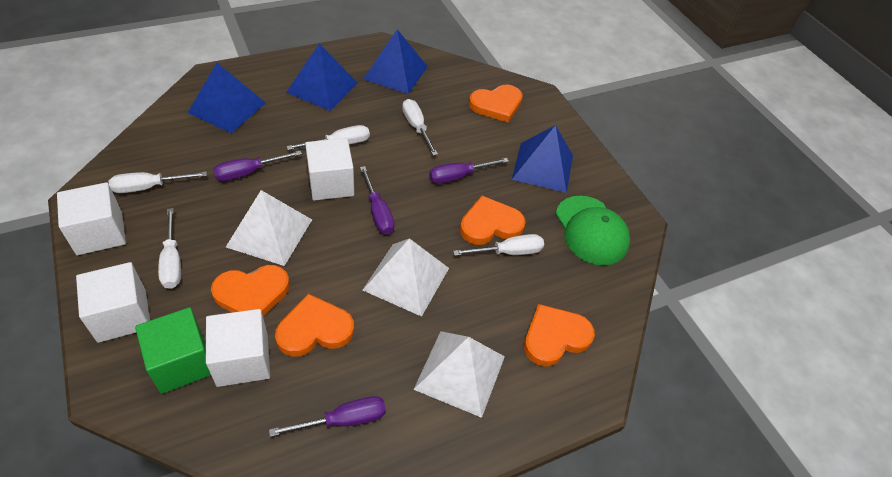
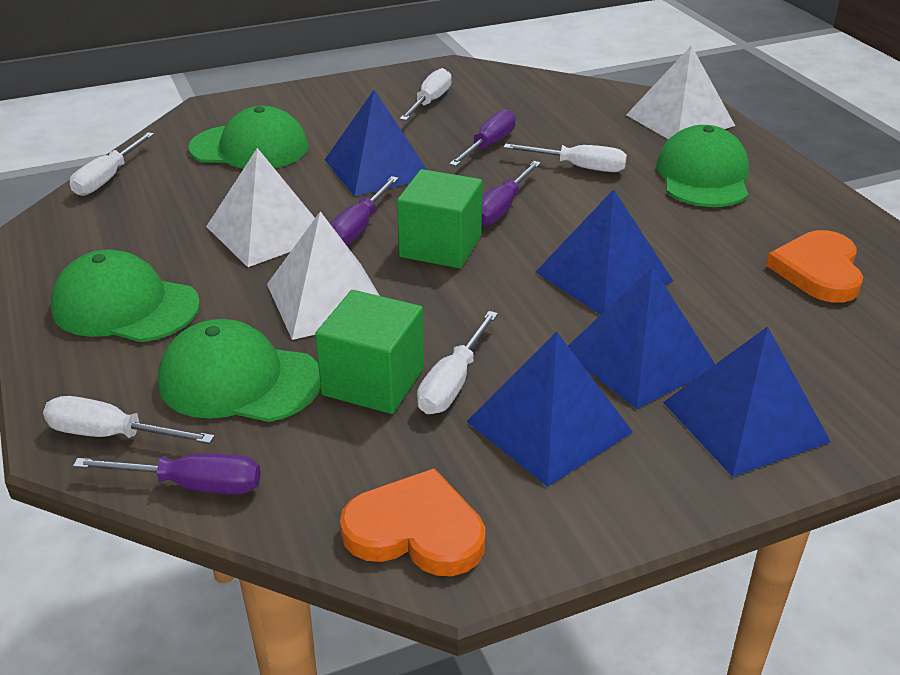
blue pyramid: [188,63,266,133] [286,43,358,111] [363,29,428,94] [512,125,573,193] = 4 -> [325,90,427,196] [466,332,633,487] [536,189,673,315] [568,267,715,409] [663,326,831,477] = 5
green cap: [556,196,630,265] = 1 -> [51,250,200,342] [158,319,321,422] [188,106,308,169] [656,125,749,207] = 4
green cube: [135,307,211,394] = 1 -> [315,290,424,414] [397,169,483,269] = 2
orange heart: [211,265,290,316] [275,294,354,357] [460,196,525,245] [469,85,523,123] [524,304,595,367] = 5 -> [340,468,485,576] [766,230,863,303] = 2
white cube: [57,182,126,255] [76,262,150,343] [206,309,270,387] [305,138,354,200] = 4 -> none = 0

